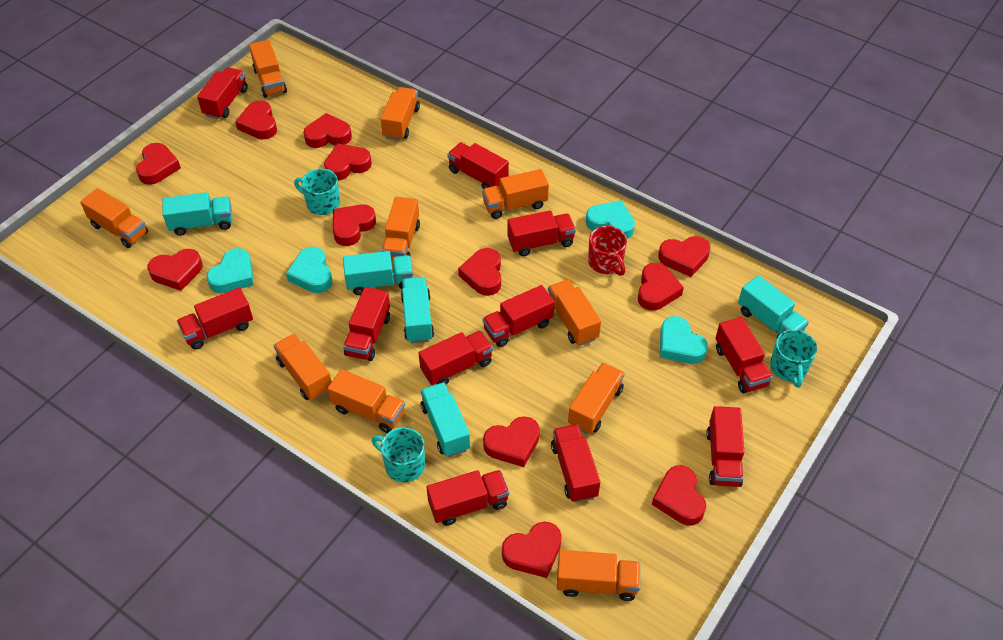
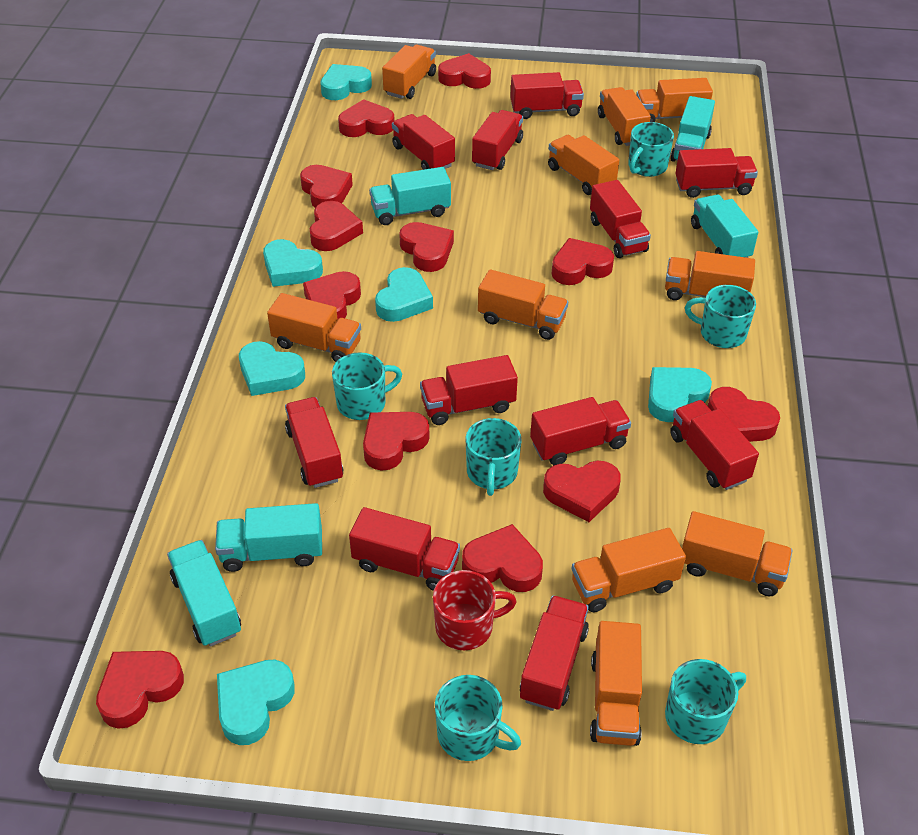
turquoise heart: [207,248,254,293] [286,247,332,293] [586,200,635,239] [660,316,708,364] = 4 -> [217,660,295,745] [239,341,305,396] [263,239,323,287] [320,64,372,100] [375,267,433,322] [648,367,712,422] = 6
turquoise mug: [294,169,340,215] [372,427,425,482] [770,329,817,388] = 3 -> [332,352,402,420] [435,675,521,761] [465,418,522,496] [628,122,674,177] [665,659,746,744] [685,285,756,348] = 6

